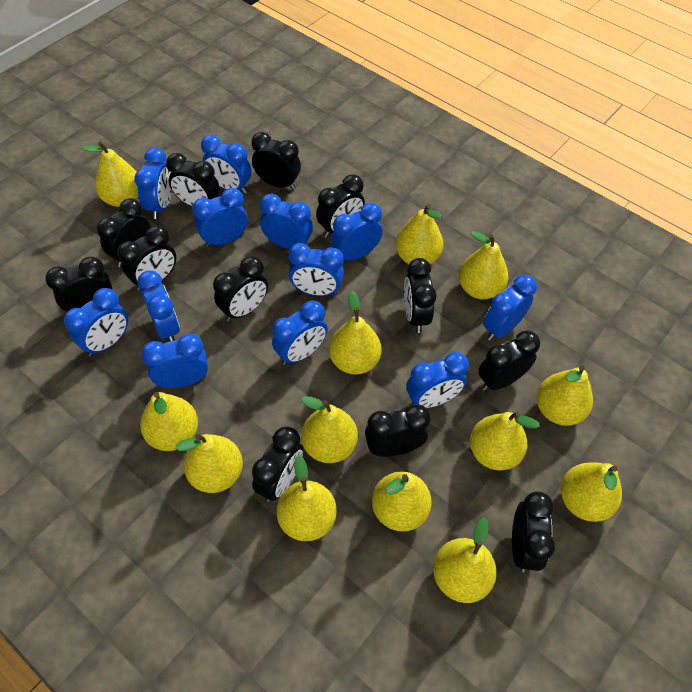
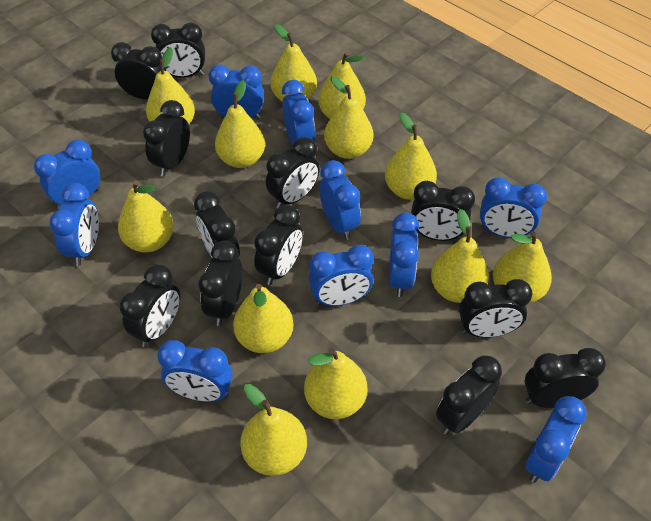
blue clock: [64,288,128,356] [134,148,172,219] [137,270,180,341] [141,334,208,388] [192,188,248,247] [201,135,251,194] [260,194,313,249] [272,300,328,365] [288,243,344,296] [331,202,383,261] [406,352,469,408] [483,275,537,341] = 12 -> [34,140,100,209] [49,183,99,266] [157,340,233,402] [209,65,264,119] [282,80,315,145] [309,245,374,306] [319,160,361,240] [389,212,419,297] [480,177,547,238] [525,396,587,483] = 10
yellow pear: [81,142,138,207] [140,392,198,451] [176,434,243,493] [277,455,337,541] [301,396,358,463] [329,291,382,374] [372,471,432,531] [396,204,443,264] [433,517,497,603] [459,231,508,299] [470,411,540,470] [537,366,593,426] [561,463,622,522] = 13 -> [118,180,174,252] [146,47,195,124] [215,80,265,168] [233,284,293,353] [240,384,307,476] [271,24,317,102] [304,348,367,419] [318,52,366,119] [324,76,374,159] [385,113,437,200] [431,209,489,303] [493,231,552,303] = 12

